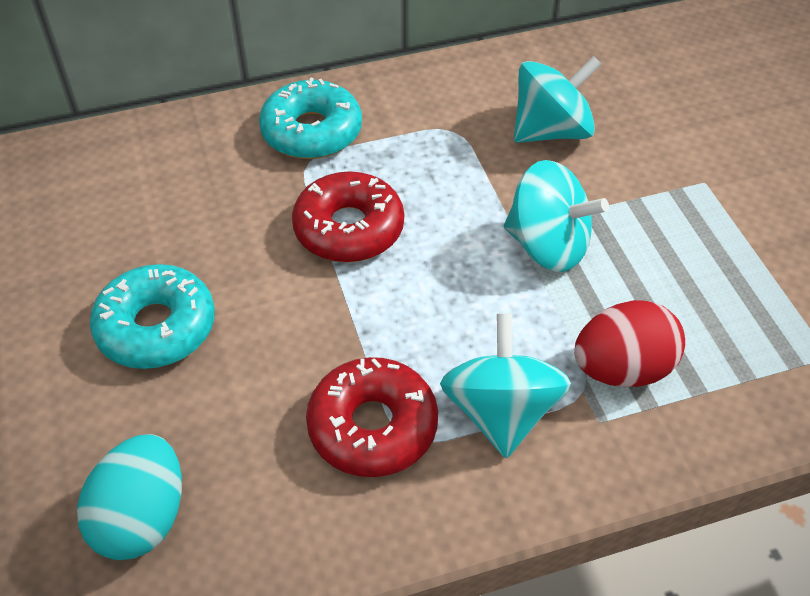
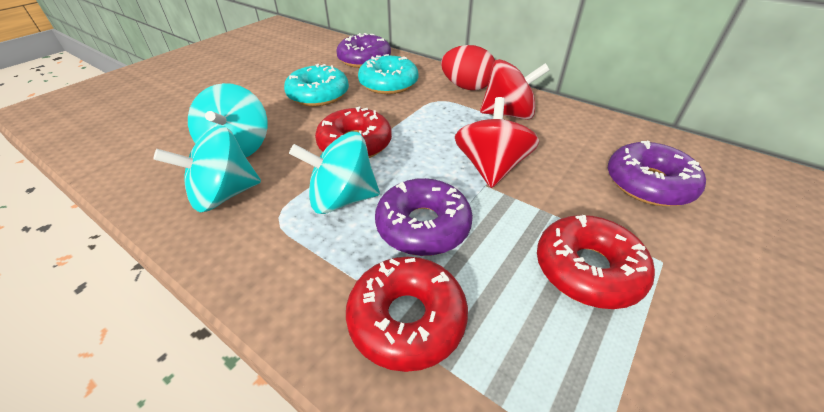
purple donut: none = 0 -> [336,33,391,68] [375,178,473,256] [608,141,706,206] = 3
red donut: [292,171,404,262] [306,357,438,477] = 2 -> [315,106,392,158] [346,257,468,372] [537,215,655,309] = 3
red spinning top: none = 0 -> [455,97,539,188] [480,59,549,120] = 2
turquoise egg: [77,434,182,560] = 1 -> none = 0

